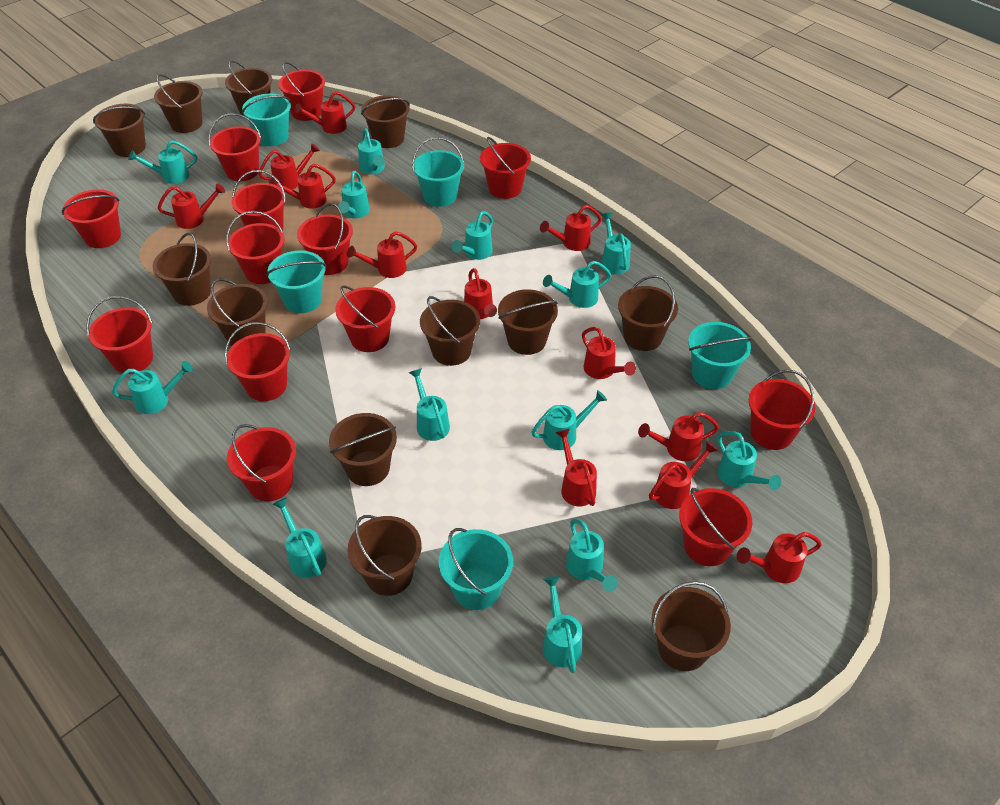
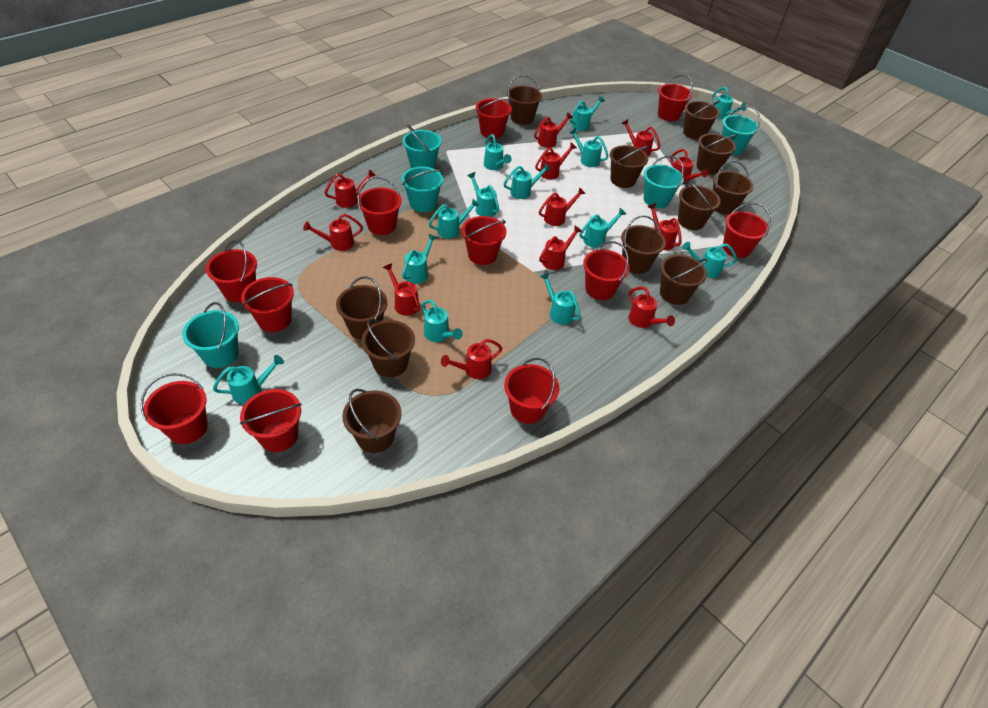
brown bucket: [93,104,146,157] [153,233,211,306] [154,74,203,133] [207,278,268,346] [225,60,272,117] [329,413,397,486] [347,515,422,596] [361,95,410,148] [420,296,480,366] [498,289,558,355] [618,276,678,351] [652,581,731,671] = 12 -> [336,276,388,340] [342,389,402,453] [362,319,415,377] [507,75,542,125] [610,145,648,188] [621,215,666,274] [660,254,707,305] [678,181,721,230] [683,100,720,140] [696,133,737,175] [713,160,753,215] = 11
red bucket: [62,189,121,248] [86,296,153,374] [208,113,261,181] [225,322,291,401] [226,211,284,284] [227,424,296,501] [232,170,286,231] [278,62,325,121] [297,203,353,275] [335,286,396,352] [480,137,531,199] [679,488,752,566] [749,370,816,450] = 13 -> [140,373,208,444] [206,240,257,303] [240,389,302,452] [241,277,294,332] [358,177,402,235] [462,216,506,265] [476,98,512,139] [504,358,559,424] [583,241,630,300] [658,75,693,121] [723,202,771,258] = 11

